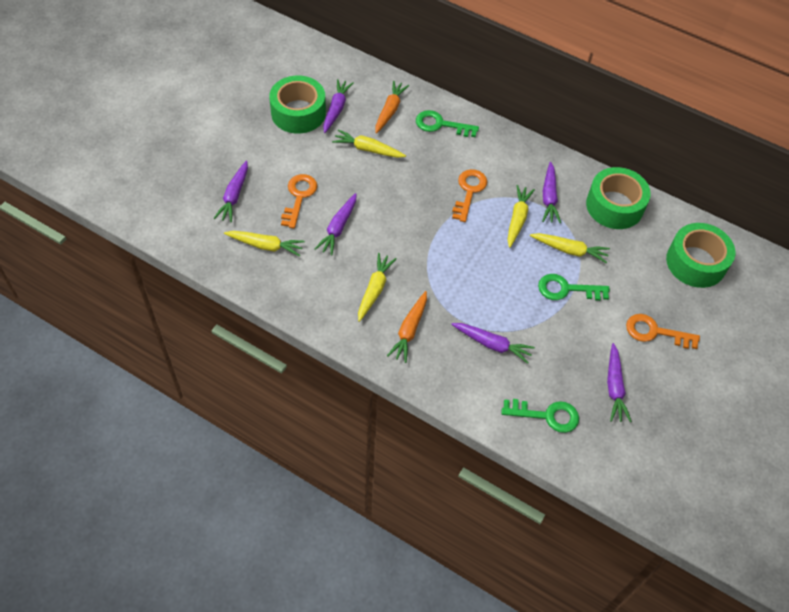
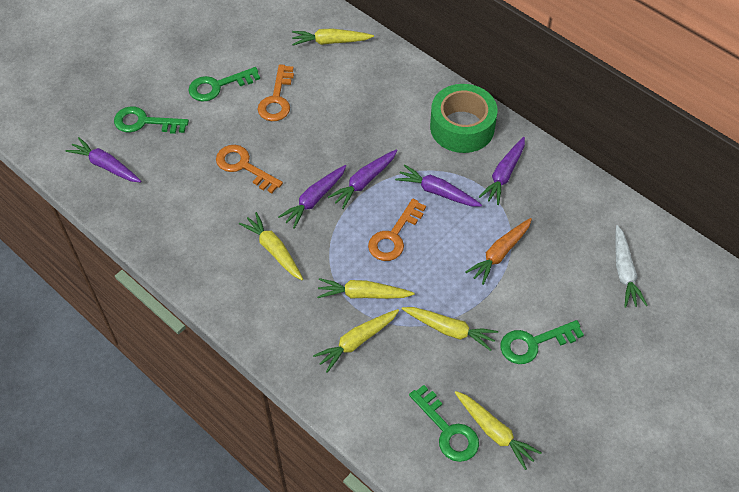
green key: [416,110,479,137] [501,399,579,433] [538,274,610,301] = 3 -> [114,106,189,134] [188,67,260,102] [409,385,479,462] [500,320,584,364] = 4
green tape: [269,76,326,133] [586,167,651,229] [666,223,735,288] = 3 -> [430,84,497,153] = 1
orange carrot: [375,81,409,134] [387,291,427,363] = 2 -> [466,218,532,285] = 1
purple carrot: [213,161,248,223] [315,193,357,255] [323,79,353,133] [451,323,535,364] [542,162,561,223] [607,343,632,422] = 6 -> [65,137,141,182] [278,165,346,229] [328,149,397,209] [395,164,482,207] [479,137,525,205] = 5
white carrot: none = 0 -> [615,225,648,308] = 1
yellow carrot: [224,231,305,257] [332,129,406,158] [358,253,397,322] [507,185,535,248] [530,233,610,263] = 5 -> [239,212,303,280] [292,28,374,45] [313,309,399,373] [317,278,415,299] [402,307,498,351] [455,391,542,470] = 6

